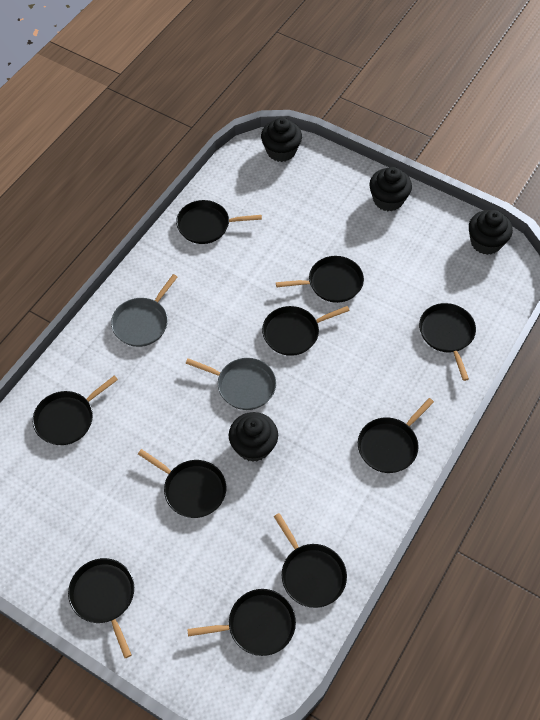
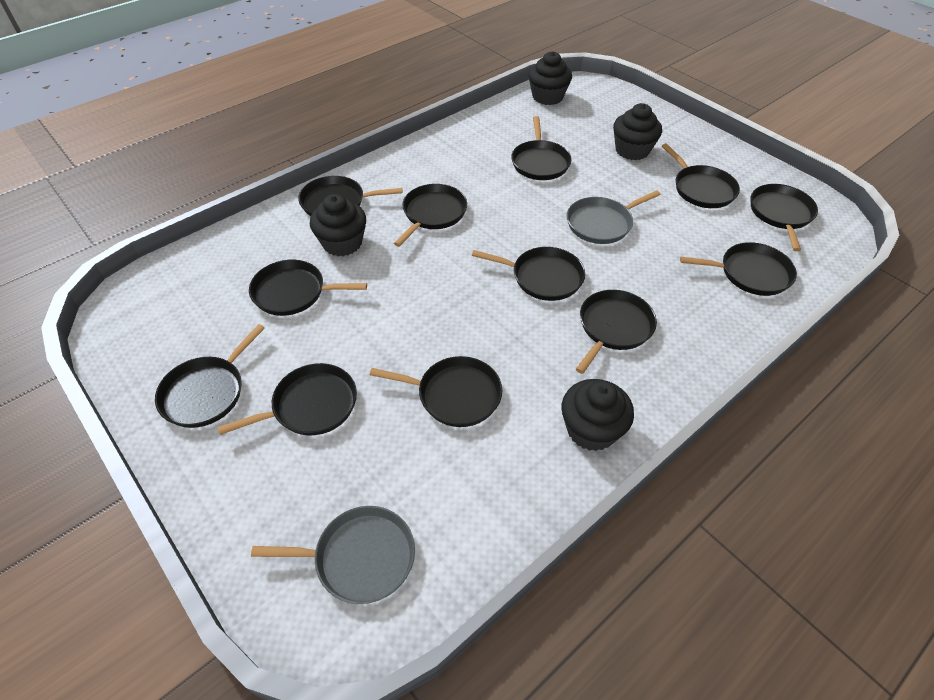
black pan: [33,375,118,445] [68,558,134,658] [138,449,226,518] [176,200,262,244] [187,589,296,656] [262,306,350,356] [274,513,347,608] [276,256,364,303] [358,398,434,473] [419,303,476,381] = 10 -> [155,324,265,428] [218,363,357,435] [249,260,367,316] [298,176,402,216] [370,356,502,427] [394,184,467,247] [472,247,585,301] [511,116,572,180] [576,290,657,374] [662,143,740,208] [680,242,797,296] [751,184,818,251] = 12

